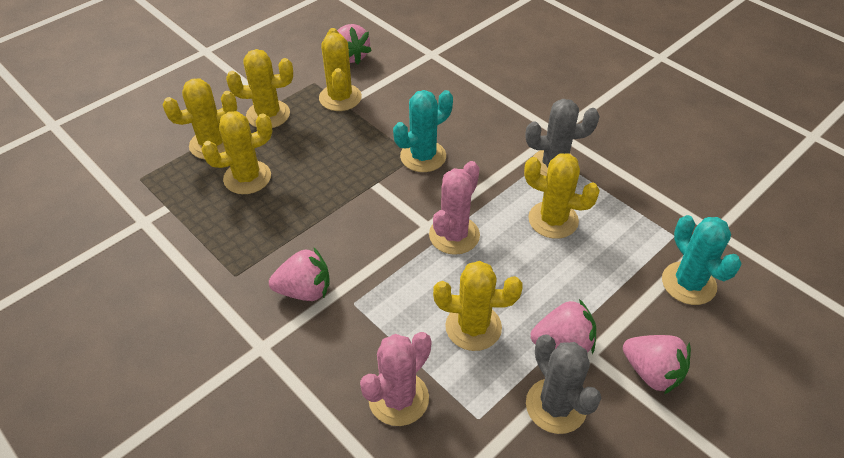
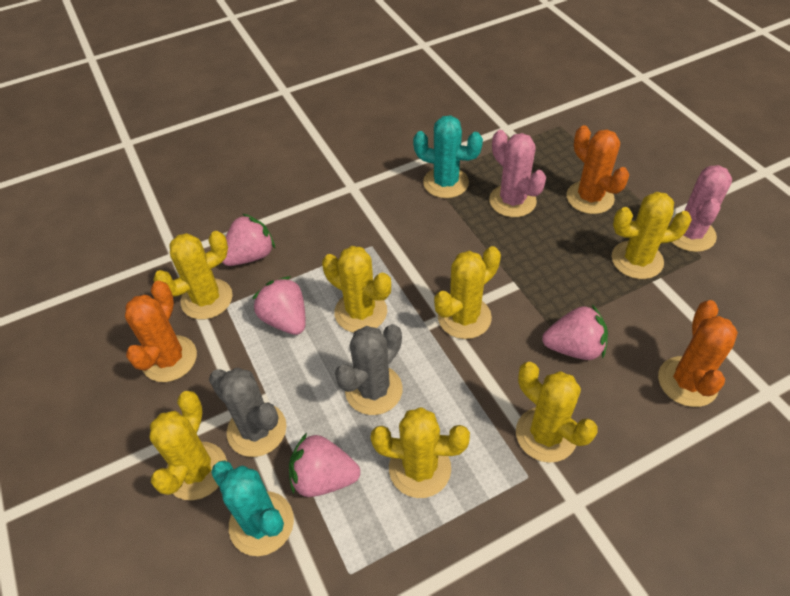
orange cactus: none = 0 -> [125,281,197,382] [567,126,629,214] [658,300,738,407] = 3
yellow cactus: [163,78,237,159] [201,111,273,194] [226,49,293,128] [319,28,362,111] [433,261,523,351] [524,153,600,239] = 6 -> [150,391,227,500] [153,231,233,319] [322,246,391,333] [371,407,470,498] [434,246,501,339] [516,362,598,463] [612,192,692,279] = 7

